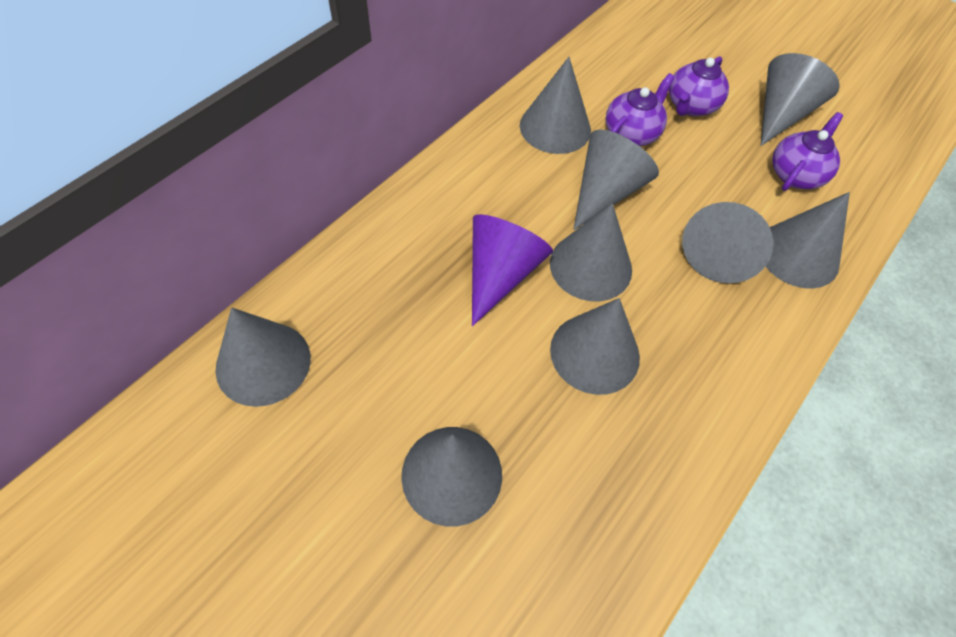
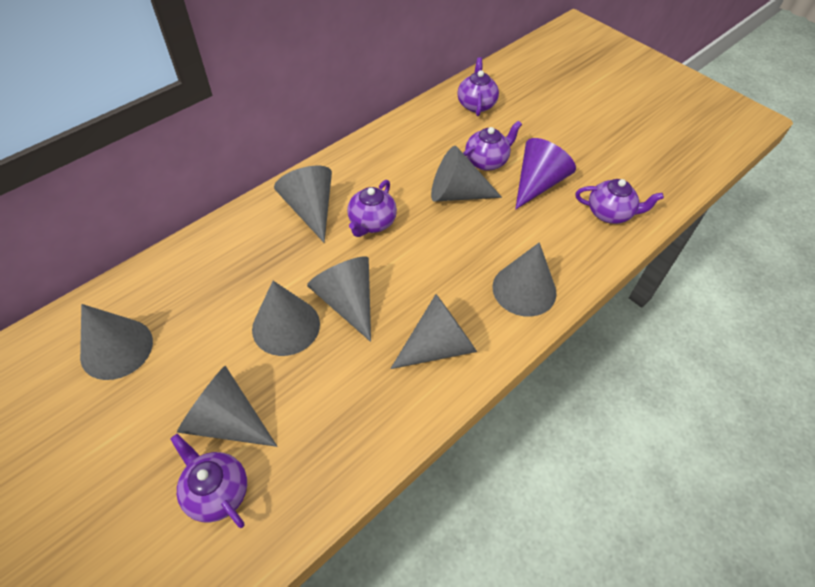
grey cone: [215,308,311,407] [401,427,502,527] [520,57,591,154] [550,203,632,301] [550,298,640,395] [573,129,659,230] [682,202,774,283] [761,53,840,146] [765,192,850,289] = 9 -> [80,304,153,380] [177,366,277,447] [252,281,320,356] [274,166,332,243] [307,257,371,342] [390,294,477,369] [431,146,502,202] [492,242,557,317] = 8
purple teapot: [606,73,675,146] [669,56,729,116] [772,112,843,191] = 3 -> [170,434,247,528] [347,180,397,237] [457,57,499,116] [463,121,522,171] [576,179,664,224] = 5

